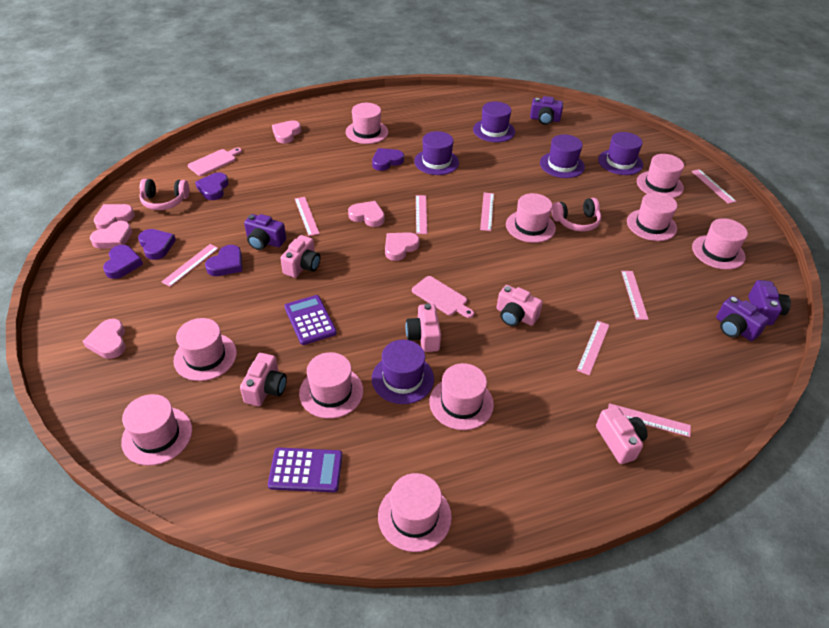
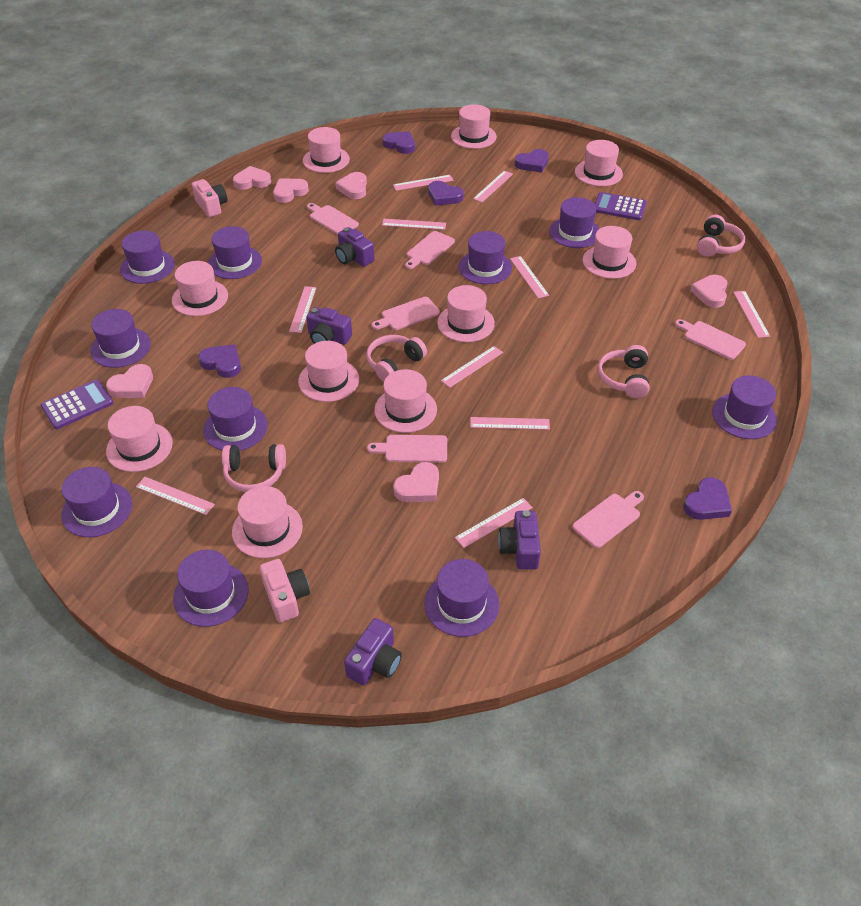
pink camera: [240,353,287,406] [280,235,320,278] [405,303,441,352] [496,285,543,326] [596,406,648,464] = 5 -> [192,179,227,217] [260,559,310,622] = 2
pink cutting board: [188,148,242,176] [412,276,474,318] = 2 -> [307,203,359,235] [367,435,447,463] [372,297,440,330] [405,231,455,269] [572,491,644,548] [675,319,746,360] = 6
pink headphones: [139,179,190,210] [552,198,601,232] = 2 -> [222,444,286,492] [366,335,427,382] [597,345,649,398] [697,214,745,257] = 4
pink ruler: [161,244,219,287] [295,197,320,236] [416,195,427,234] [480,192,494,231] [577,321,609,376] [608,403,691,437] [621,271,649,320] [691,169,736,204] = 8 -> [136,477,215,515] [289,286,316,333] [382,219,446,230] [393,175,454,191] [441,346,503,388] [455,498,533,548] [470,417,550,430] [473,171,513,202] [510,256,549,298] [733,291,770,338] = 10
purple hat: [372,340,434,404] [414,131,459,175] [473,102,515,142] [540,134,585,178] [598,132,643,175] = 5 -> [61,467,132,537] [90,309,151,368] [120,230,175,284] [173,550,248,627] [203,387,268,451] [208,226,262,279] [424,559,499,637] [459,231,512,284] [549,197,600,248] [712,375,777,439] = 10

